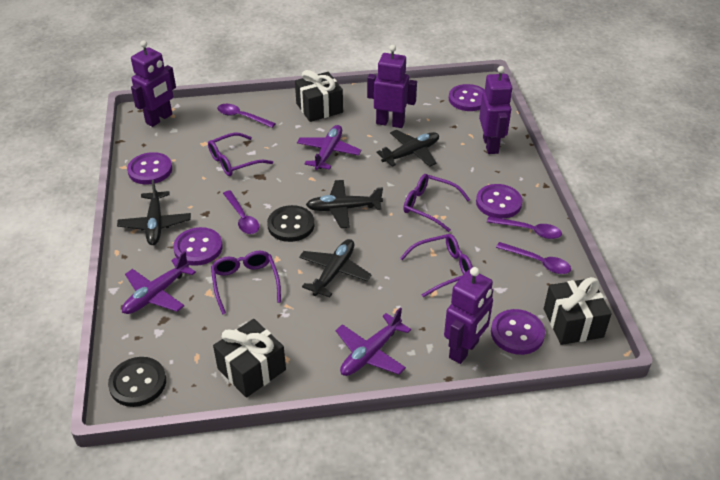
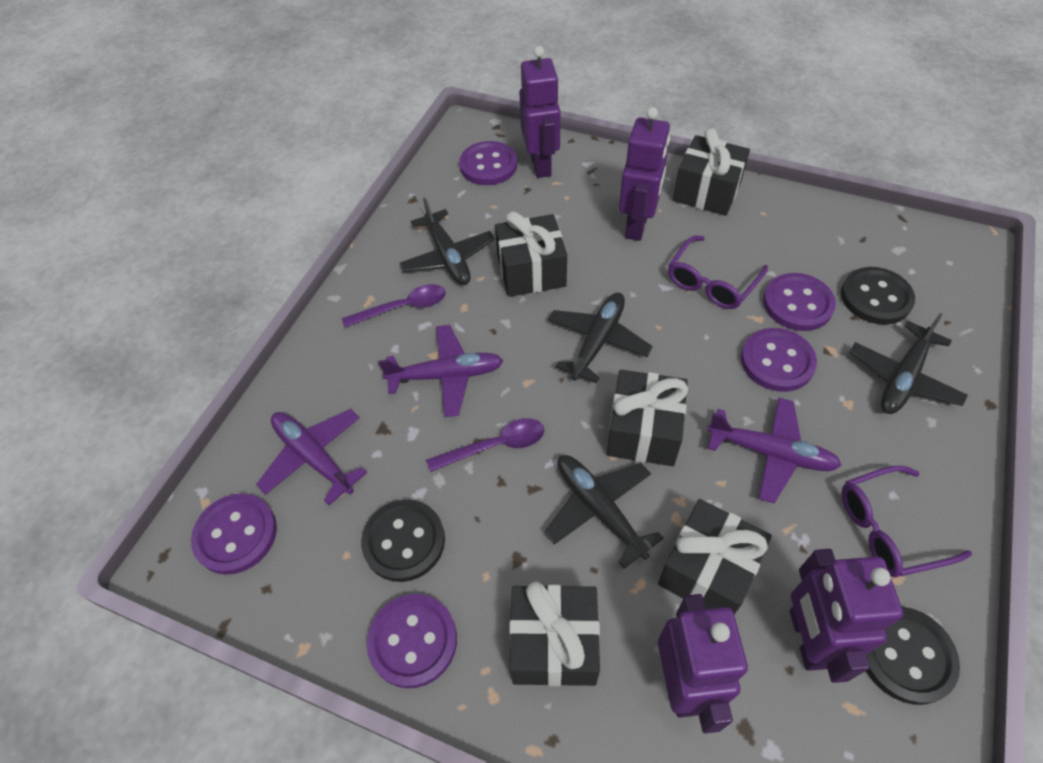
black button: [108,357,166,407] [267,205,314,242] = 2 -> [361,500,445,582] [841,267,915,325] [866,606,960,705] = 3
black gift: [213,319,286,398] [295,70,343,122] [544,277,612,345] = 3 -> [495,211,567,297] [509,581,600,686] [607,370,688,466] [658,499,772,614] [673,128,750,216] = 5
purple glasses: [208,133,273,176] [211,251,281,314] [400,234,473,297] [403,174,470,232] = 4 -> [668,235,768,309] [842,466,972,578] = 2
purple spoon: [217,104,276,128] [223,190,259,234] [487,216,562,239] [496,242,571,274] = 4 -> [342,284,446,328] [427,418,544,472] = 2

